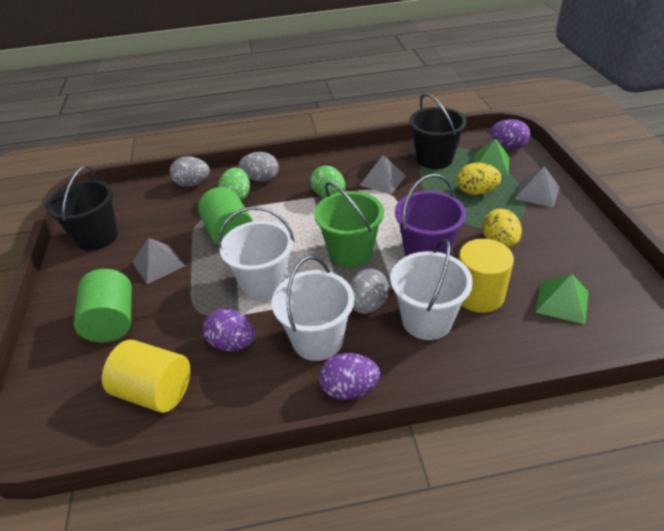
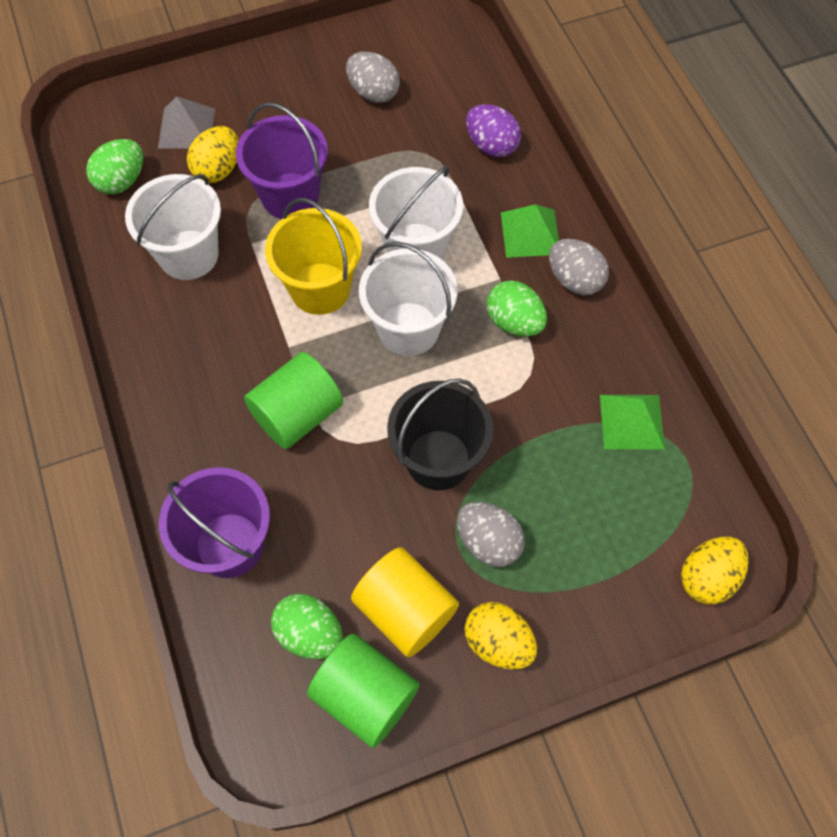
black bucket: [45,166,118,251] [409,93,467,169] = 2 -> [387,379,493,490] = 1
green bucket: [314,182,384,268] = 1 -> none = 0
green egg: [218,167,250,201] [310,166,346,198] = 2 -> [86,139,143,194] [271,594,343,659] [487,280,547,337] = 3
grey pyramid: [132,238,185,284] [359,155,406,194] [515,166,560,207] = 3 -> [158,97,215,149] = 1
purple bucket: [395,174,467,256] = 1 -> [159,467,270,578] [236,103,328,219] = 2
purple egg: [203,309,255,352] [319,353,380,400] [491,119,531,149] = 3 -> [466,104,521,157] = 1
yellow bucket: none = 0 -> [265,198,362,315] = 1
yellow cylinder: [102,340,191,413] [458,239,514,313] = 2 -> [351,547,459,657] = 1
yellow egg: [457,163,502,195] [482,209,522,248] = 2 -> [187,126,239,183] [464,602,537,670] [681,536,749,604] = 3

